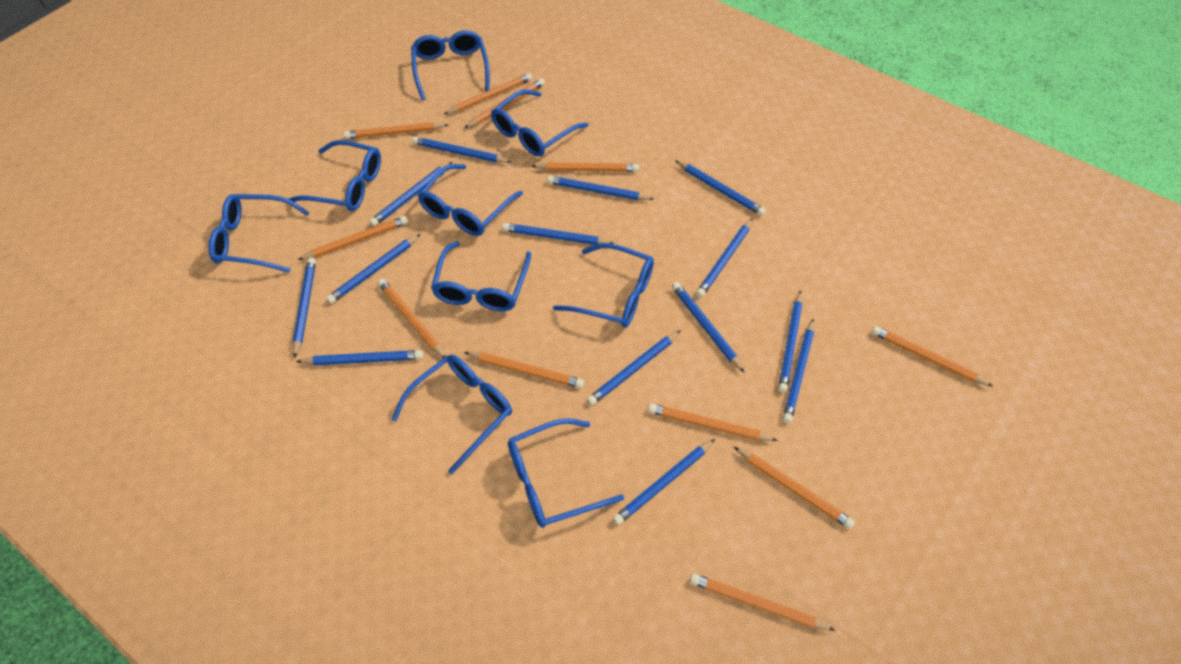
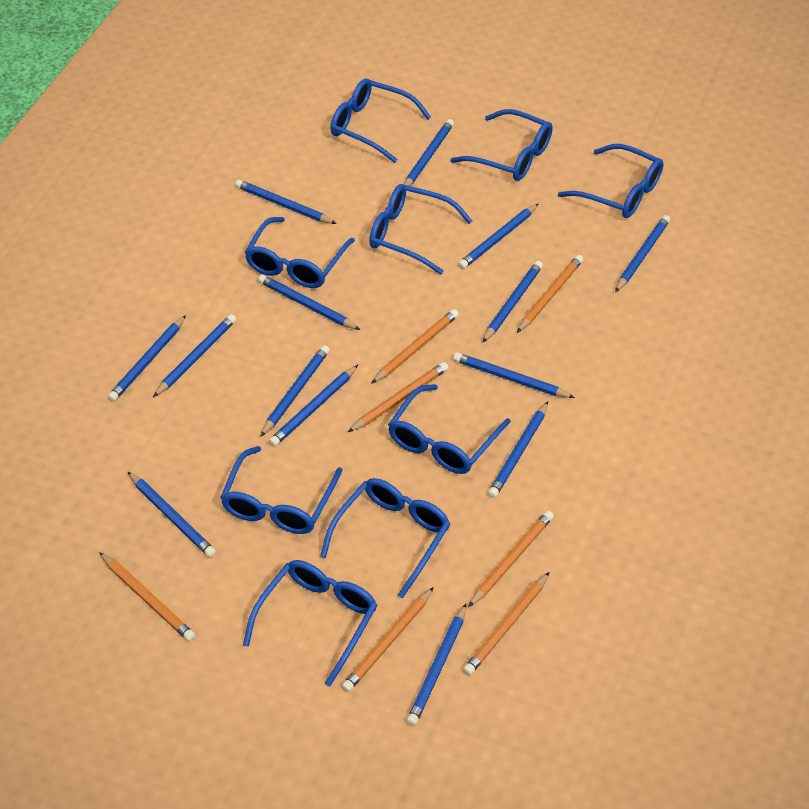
orange pencil: [298,216,408,260] [344,123,448,139] [378,279,446,358] [444,73,532,114] [464,78,545,128] [464,352,584,388] [531,163,639,172] [648,403,778,441] [690,573,836,631] [734,447,855,529] [871,326,993,387] = 11 -> [99,552,195,641] [342,587,434,692] [348,362,449,432] [371,309,459,384] [463,572,550,675] [468,511,554,607] [517,255,583,333] = 7

